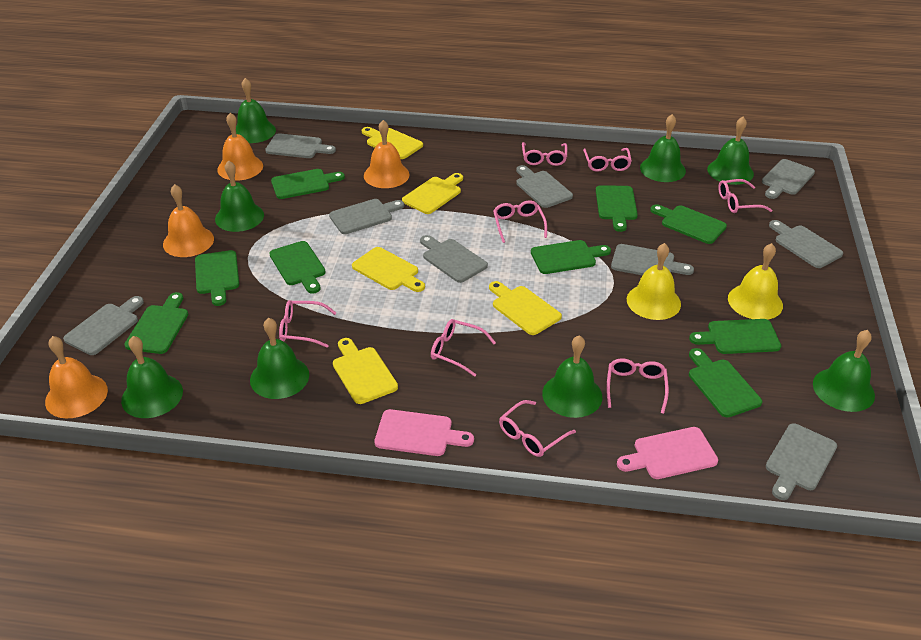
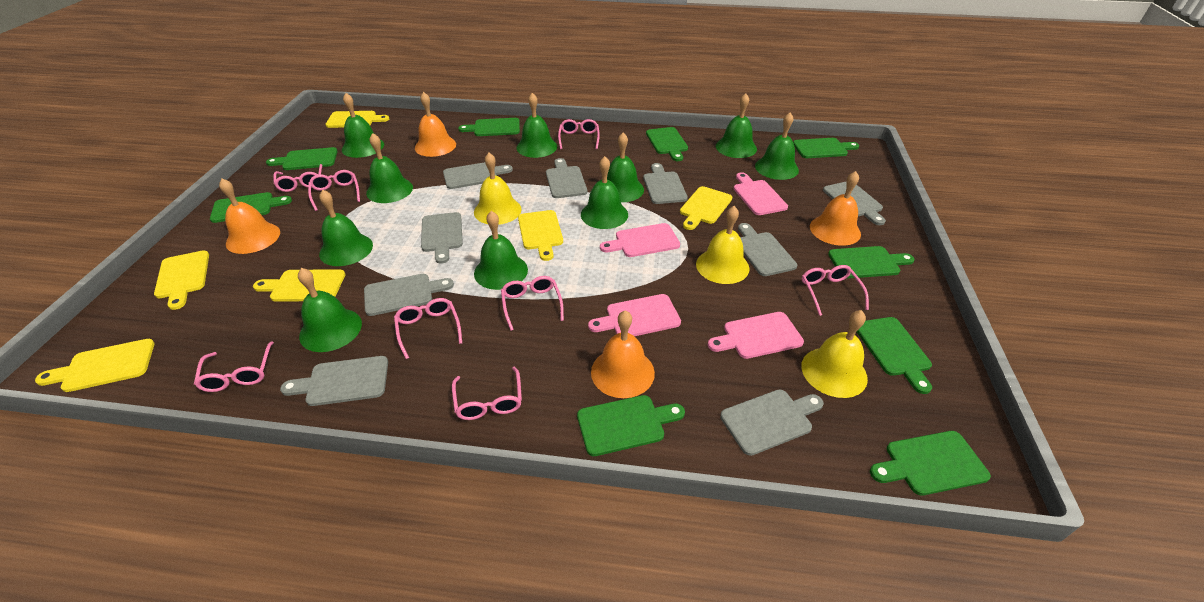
green bell: [121,336,183,418] [215,160,264,232] [236,78,276,143] [250,318,309,399] [542,335,602,418] [640,114,686,182] [707,117,754,185] [813,330,875,412] = 8 -> [298,268,362,352] [319,190,373,266] [342,93,384,158] [366,133,413,203] [474,211,528,290] [516,93,557,158] [581,156,628,229] [607,133,644,202] [716,93,757,158] [755,113,799,180] = 10
pink cutting board: [375,409,474,456] [617,427,718,479] = 2 -> [588,294,681,336] [600,223,680,257] [708,312,804,359] [734,172,788,215] = 4
yellow bell: [627,243,681,320] [728,243,783,320] = 2 -> [474,153,522,225] [696,206,750,284] [801,310,868,398] = 3
yellow cutting board: [333,338,398,404] [352,247,425,292] [362,127,423,159] [402,173,463,214] [489,281,562,335] = 5 -> [35,339,155,392] [154,250,209,310] [253,269,346,302] [325,111,389,128] [518,210,563,261] [680,186,732,230] = 6

